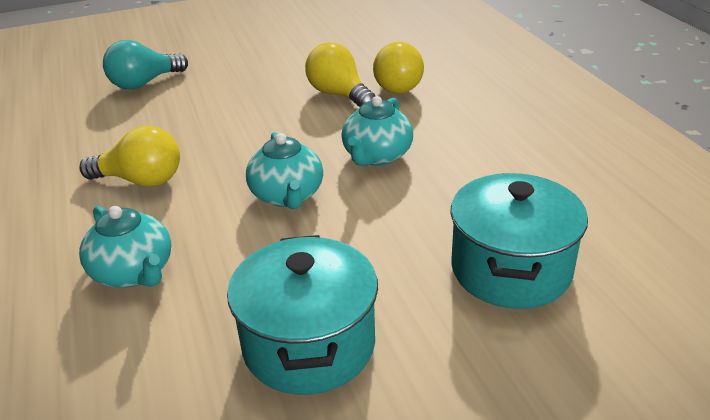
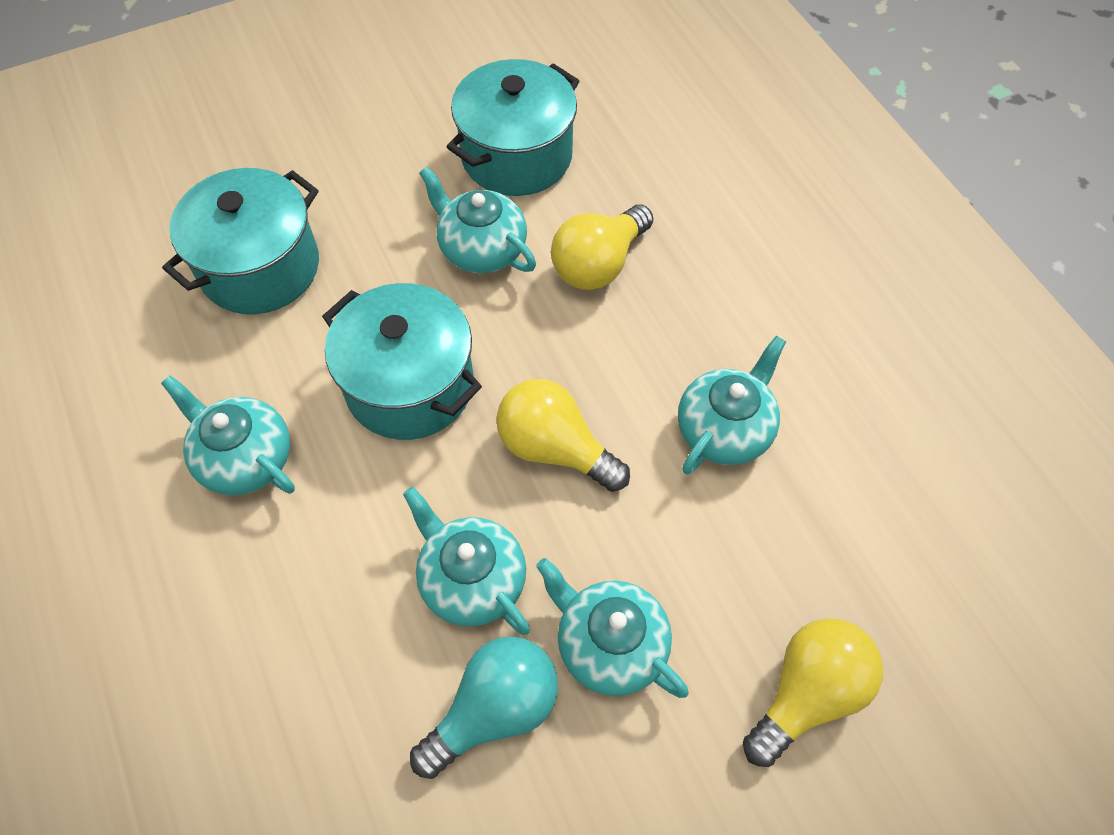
turquoise pot: [227,235,378,395] [451,173,588,309] = 2 -> [162,168,319,314] [322,283,482,440] [447,59,579,196] = 3
turquoise teapot: [79,206,171,287] [246,132,323,209] [341,96,413,166] = 3 -> [161,375,295,496] [403,487,530,635] [419,167,536,273] [536,558,689,698] [678,336,786,475] = 5

